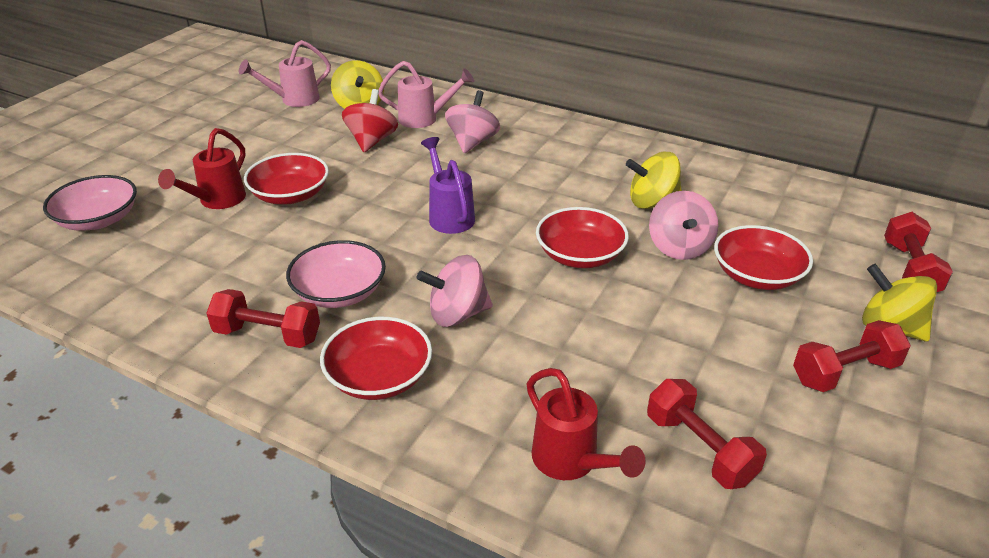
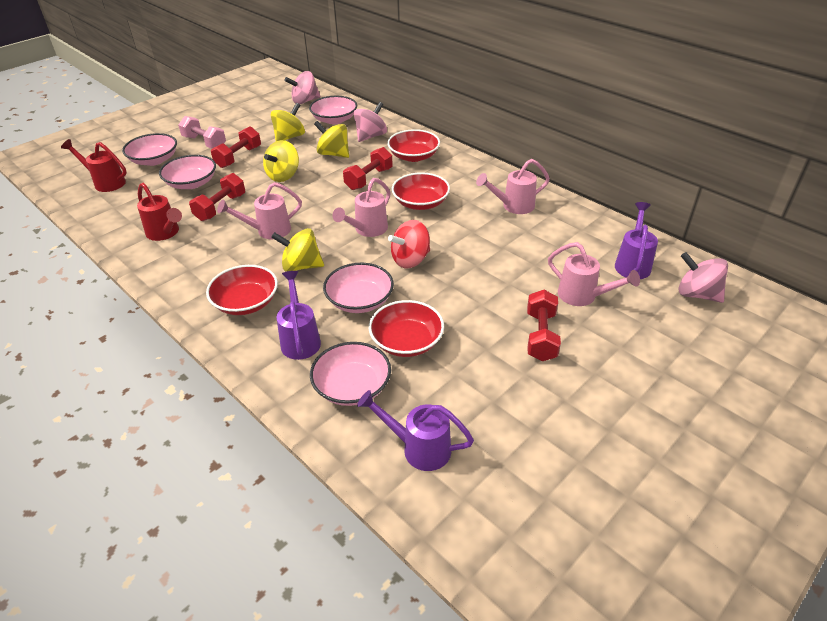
pink bowl: [43,175,137,231] [286,240,386,308] = 2 -> [122,133,177,166] [159,155,216,189] [309,96,357,124] [310,342,391,406] [323,263,394,313] = 5
pink dumbbell: none = 0 -> [178,116,226,149] = 1
pink watering can: [239,40,331,107] [379,61,474,128] = 2 -> [217,182,302,239] [333,178,391,237] [476,159,550,214] [548,242,640,306] = 4
purple watering can: [421,137,475,234] = 1 -> [277,271,321,360] [357,390,474,471] [615,202,658,279] = 3
yellow spinning top: [331,60,384,109] [626,152,682,209] [862,264,937,342] = 3 -> [263,140,299,182] [271,103,305,141] [271,228,324,272] [314,121,349,158] = 4

